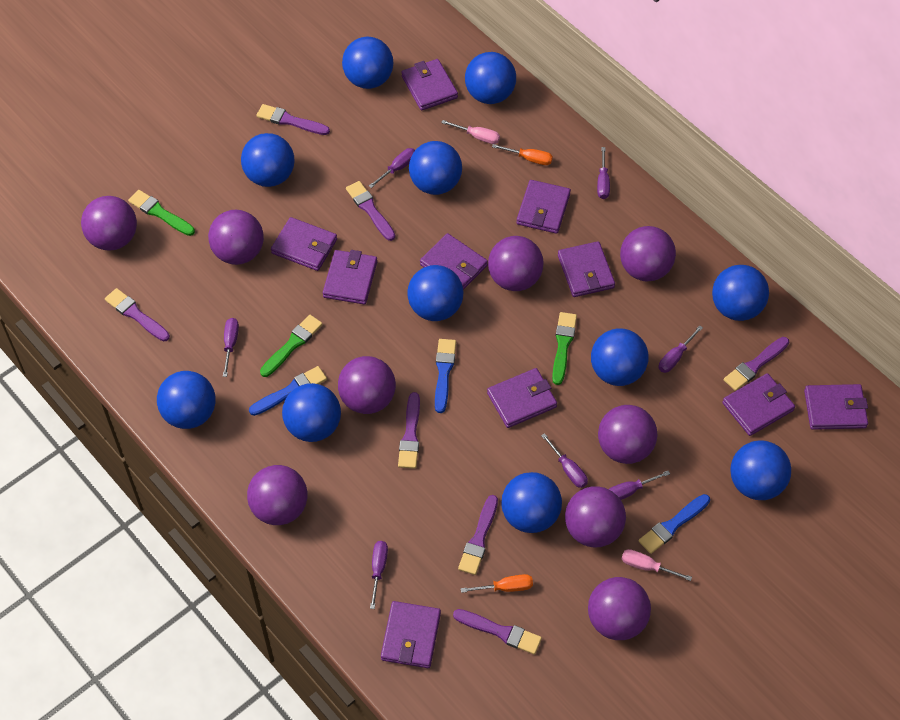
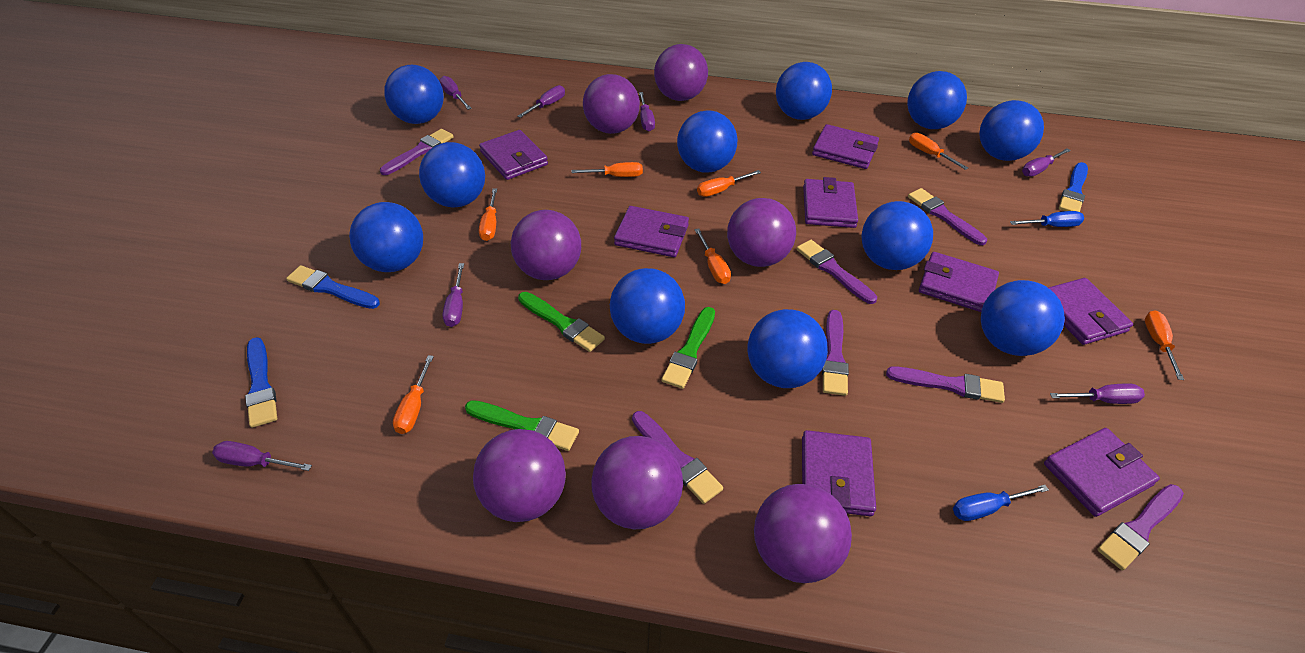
blue screwdriver: none = 0 -> [953,485,1049,521] [1010,211,1084,227] = 2
orange screwdriver: [461,574,533,593] [492,144,553,165] = 2 -> [393,355,434,434] [479,188,497,241] [571,162,643,177] [695,228,731,284] [697,170,761,197] [909,133,968,170] [1144,310,1184,380] = 7
pink screwdriver: [441,120,500,144] [622,549,692,581] = 2 -> none = 0
purple ball: [81,196,137,251] [208,210,264,265] [247,465,308,525] [338,356,396,414] [488,236,544,291] [565,487,626,547] [588,577,651,640] [598,405,658,464] [620,226,676,282] = 9 -> [473,429,566,522] [511,210,581,280] [583,74,640,134] [591,436,683,529] [654,44,708,101] [727,198,796,267] [754,484,852,583] = 7
purple wallet: [271,217,337,271] [323,250,377,305] [381,601,441,668] [401,59,458,110] [420,233,488,290] [487,368,557,428] [517,180,571,234] [558,241,615,297] [722,373,795,436] [804,384,868,430] = 10 -> [479,130,548,180] [614,206,689,257] [802,430,876,516] [803,177,858,228] [812,124,879,169] [919,252,999,312] [1044,428,1160,517] [1048,278,1133,345] = 8

